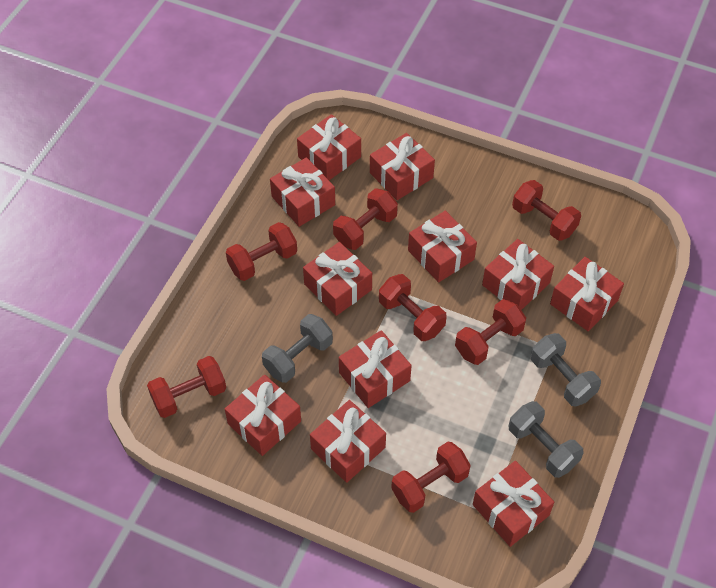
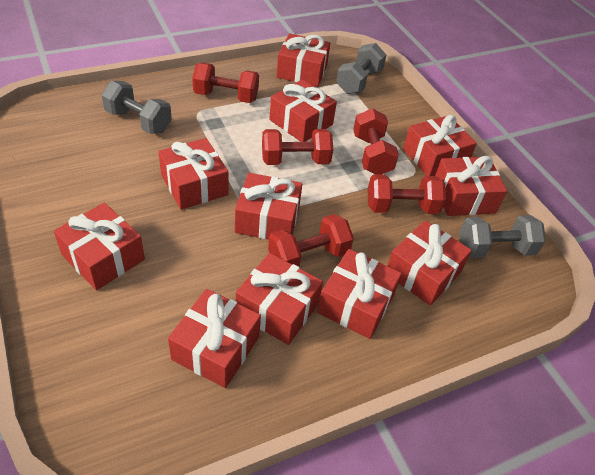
red dumbbell: [147,356,226,418] [226,222,297,281] [333,188,398,250] [379,274,447,341] [391,442,471,513] [455,299,526,365] [512,180,581,241] = 7 -> [192,63,259,103] [262,129,333,165] [268,214,354,267] [353,108,399,174] [368,174,446,214] = 5

